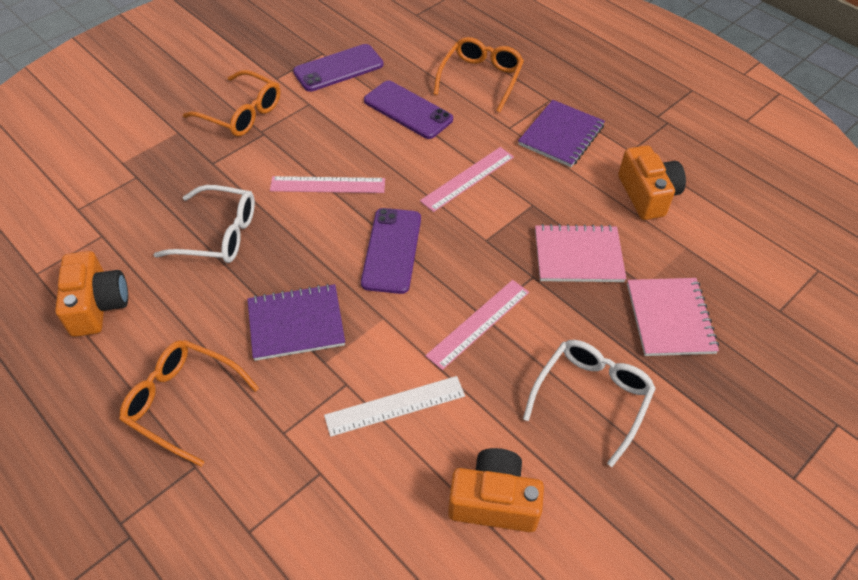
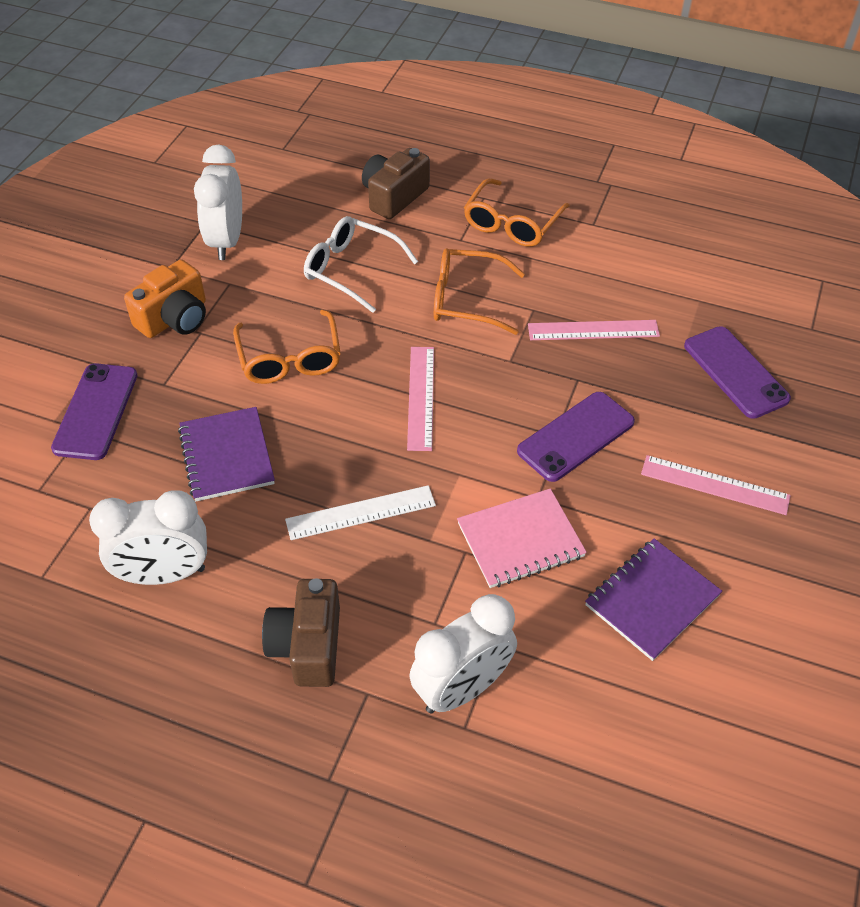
brown camera: none = 0 -> [262,578,340,687] [362,148,430,219] = 2
orange camera: [55,251,128,337] [448,448,544,532] [618,145,686,220] = 3 -> [124,259,206,338] = 1
pink notebook: [535,224,626,282] [627,278,719,356] = 2 -> [457,488,587,588] = 1
white clock: none = 0 -> [89,490,207,585] [194,144,242,260] [409,594,517,714] = 3
white glasses: [154,185,255,263] [523,340,656,467] = 2 -> [304,216,418,313] = 1

